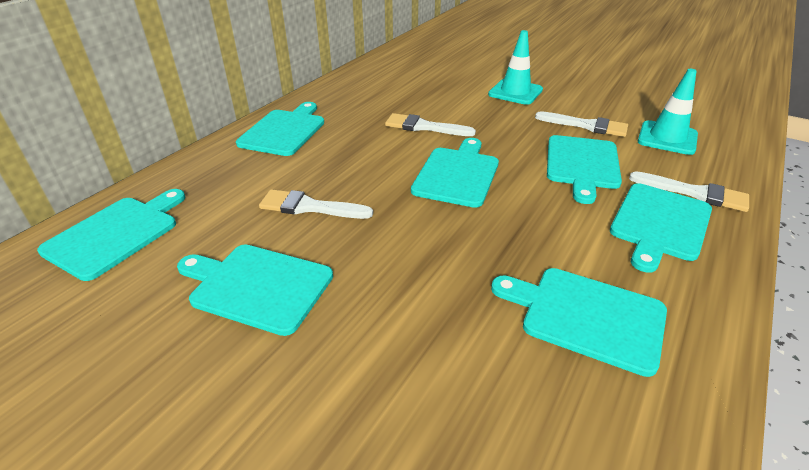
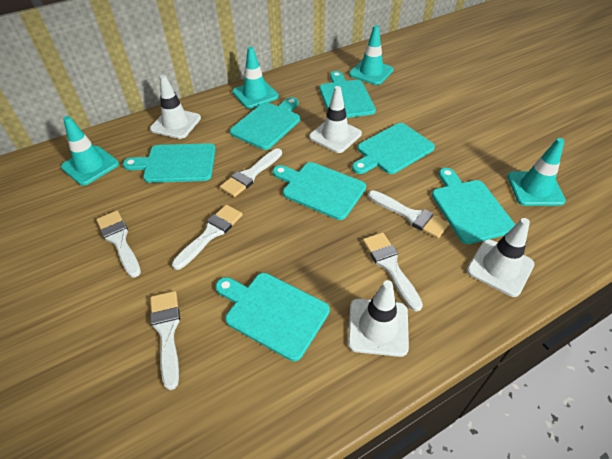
turquoise traffic cone: [488,30,543,105] [638,69,698,155] = 2 -> [61,116,119,186] [232,46,279,109] [349,25,394,85] [507,138,566,206] = 4
white brush: [259,189,373,219] [385,113,476,136] [535,111,628,137] [629,171,749,212] = 4 -> [96,211,141,278] [150,291,180,390] [172,205,243,270] [220,148,282,197] [363,232,423,311] [368,190,449,238] = 6
white traffic cone: none = 0 -> [150,75,201,139] [309,86,362,153] [348,280,409,357] [467,218,534,297] = 4

